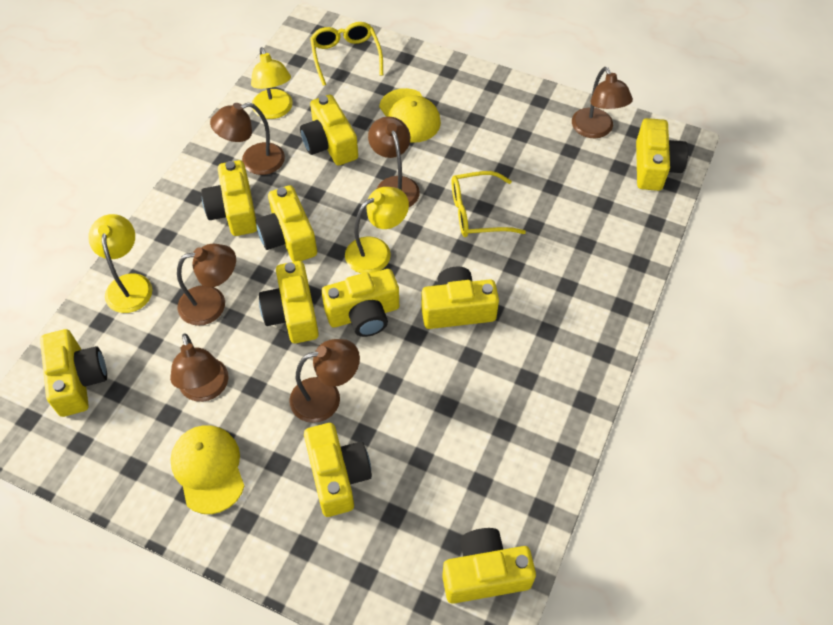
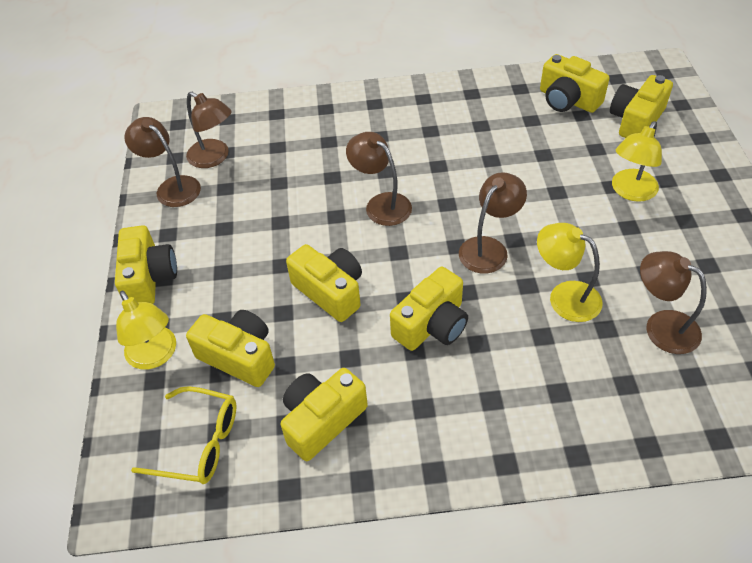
brown lamp: [170,334,229,402] [177,244,236,326] [210,103,285,175] [289,339,360,423] [368,117,420,207] [572,67,633,138] = 6 -> [124,117,201,207] [186,92,232,168] [346,132,412,226] [459,172,527,274] [640,251,707,354] = 5
yellow camera: [40,329,107,417] [201,160,257,236] [256,185,317,262] [259,261,319,343] [300,95,358,166] [304,423,372,517] [321,269,399,337] [421,267,499,329] [442,528,536,604] [636,118,688,191] = 10 -> [115,225,177,304] [186,310,275,387] [280,368,368,461] [286,244,362,322] [390,267,468,351] [540,54,610,113] [610,75,673,138] = 7
yellow cap: [170,425,245,514] [379,88,441,143] = 2 -> none = 0
yellow glasses: [310,22,383,86] [452,171,526,237] = 2 -> [131,386,236,484] = 1

